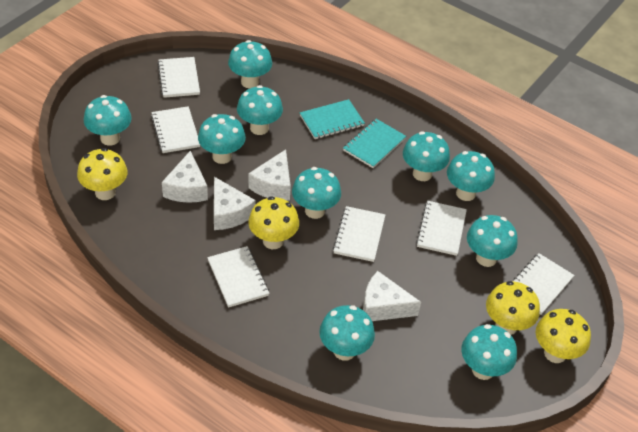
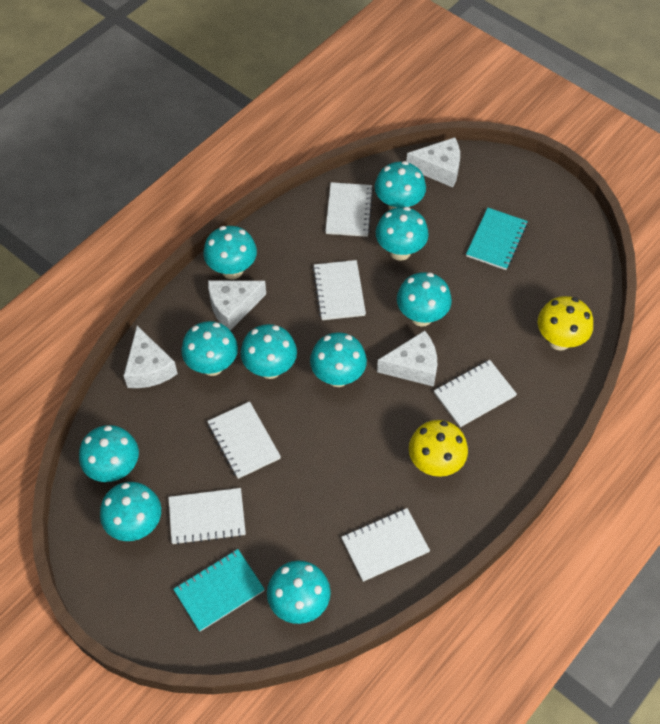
yellow mushroom: [77,148,128,200] [248,196,299,249] [486,281,540,335] [536,309,591,363] = 4 -> [409,420,468,477] [538,296,593,351] = 2

